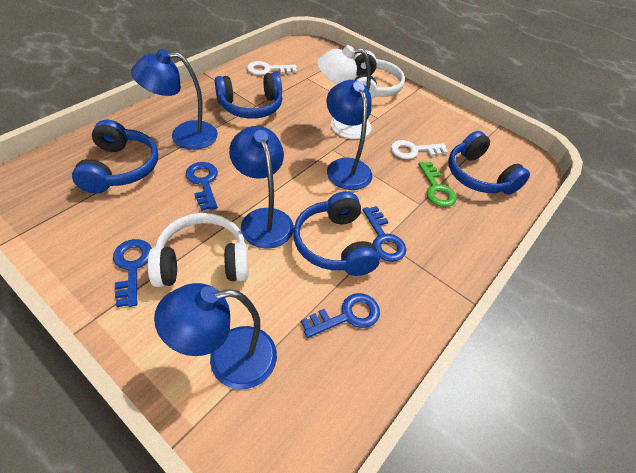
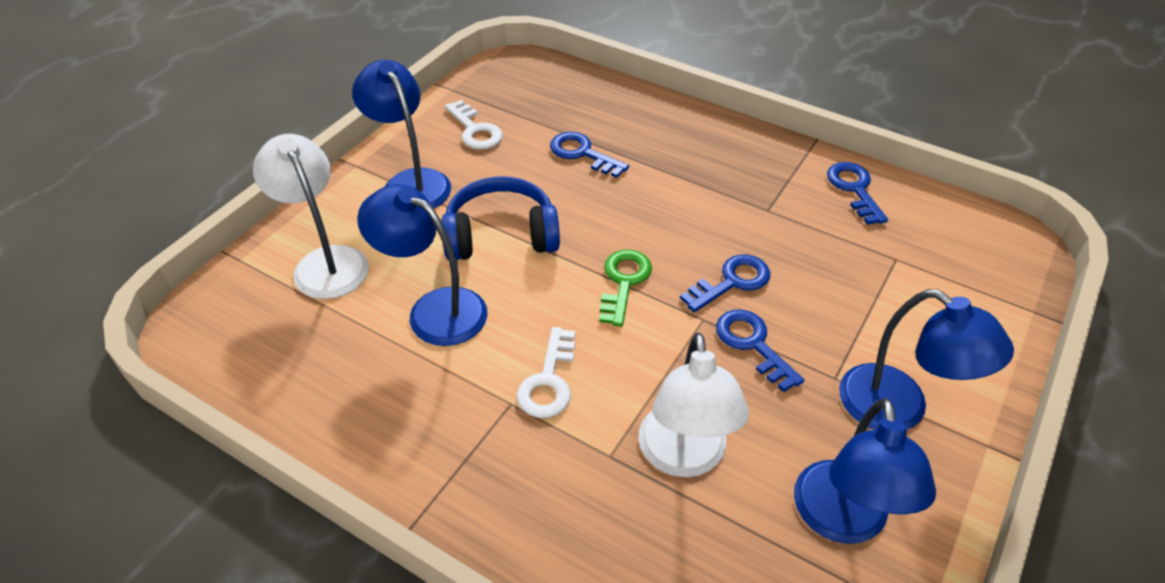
blue headphones: [72,120,158,194] [215,72,282,119] [293,191,380,276] [448,131,530,195] = 4 -> [441,177,560,261] = 1
white headphones: [147,213,249,287] [353,50,405,100] = 2 -> none = 0
white lamp: [317,45,372,139] = 1 -> [253,134,369,299] [639,332,749,477] = 2

